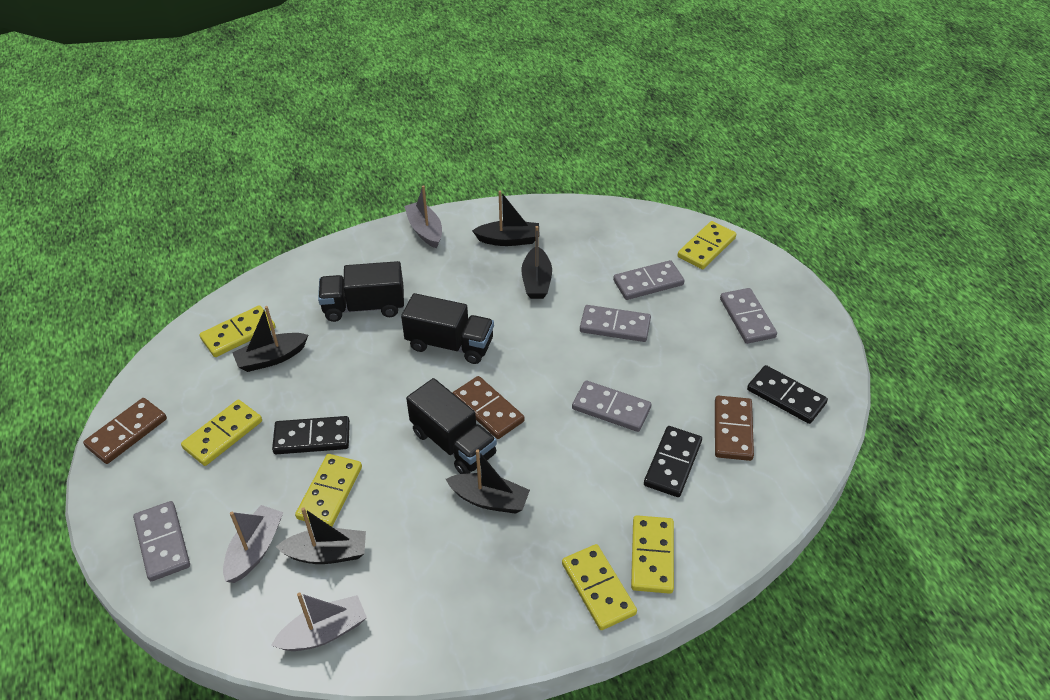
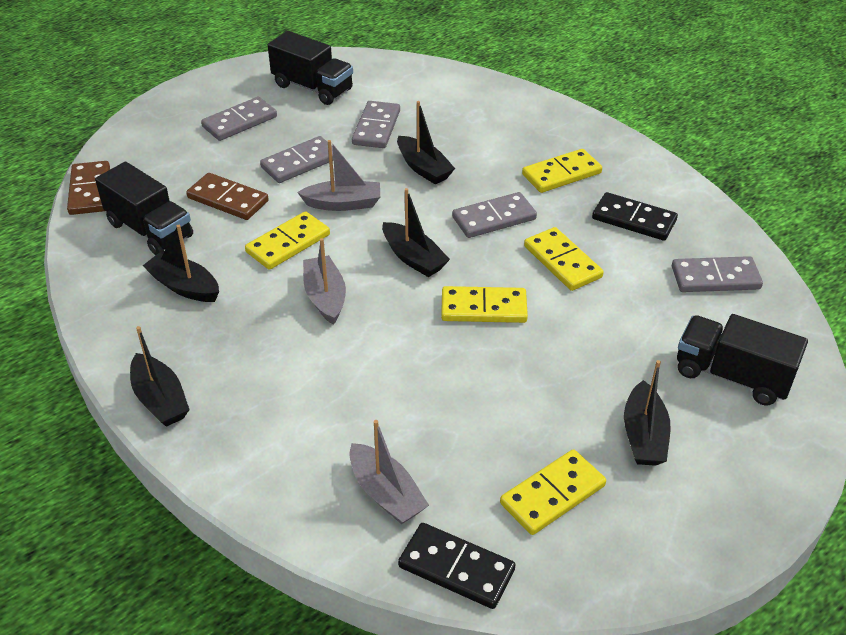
black domino: [272,416,350,454] [644,426,702,497] [747,365,828,424] = 3 -> [398,523,516,609] [592,192,678,241] = 2
brown domino: [83,398,167,464] [453,376,524,439] [715,396,754,461] = 3 -> [67,161,110,215] [186,173,269,220] = 2
yellow domino: [181,400,262,466] [199,305,276,357] [295,454,362,527] [562,544,637,630] [631,515,674,594] [677,221,736,269] = 6 -> [245,211,330,270] [441,286,528,323] [500,449,606,535] [522,149,602,193] [524,227,604,291] = 5

